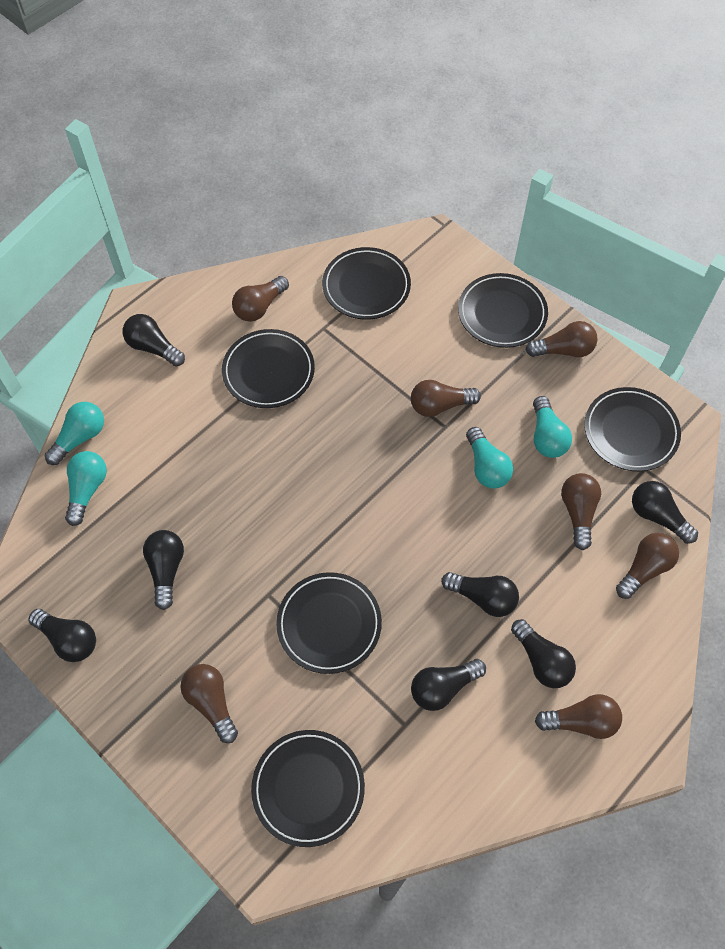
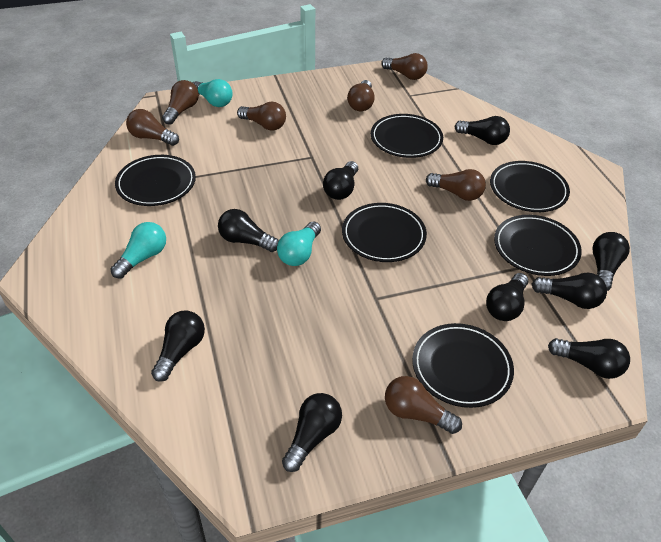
black light bulb: [28,609,96,662] [123,314,185,366] [143,530,184,610] [411,659,486,711] [442,572,519,617] [511,619,576,688] [632,481,698,544] = 7 -> [151,310,205,382] [218,209,279,252] [282,393,342,472] [323,161,358,200] [454,116,510,145] [486,273,528,321] [532,273,607,309] [548,338,630,379] [592,232,630,291] = 9
turquoise light bulb: [45,402,104,465] [65,451,107,526] [466,427,513,489] [533,396,572,458] = 4 -> [110,222,166,279] [193,79,233,107] [277,221,321,266] = 3

